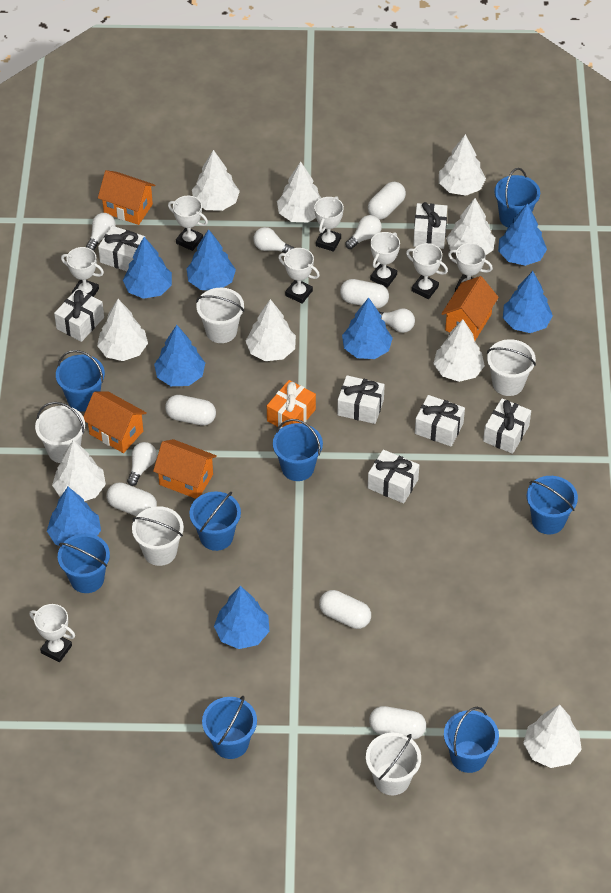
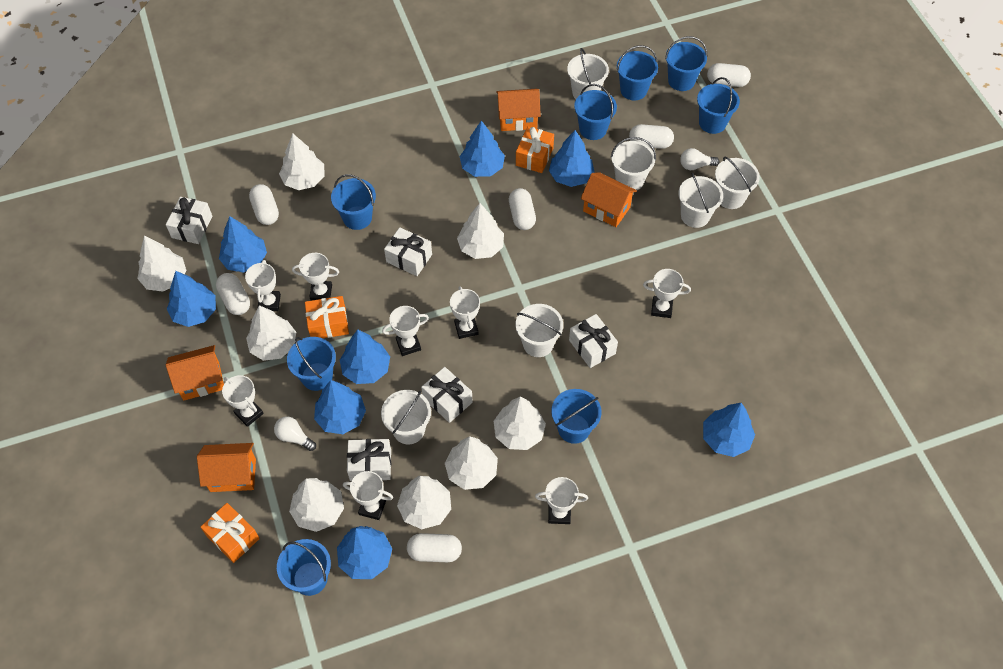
orange gift: [267,380,316,429] = 1 -> [201,503,260,563] [305,296,349,338] [516,126,554,173] = 3
white bucket: [35,402,85,463] [132,506,184,566] [196,288,244,343] [366,733,421,795] [487,339,536,396] = 5 -> [381,390,431,444] [516,304,563,357] [567,48,609,99] [611,137,656,190] [678,173,723,228] [715,157,760,209] = 6
white gift: [54,289,104,342] [98,226,146,271] [337,375,385,424] [368,449,419,504] [413,202,447,249] [415,395,465,447] [483,398,531,454] = 7 -> [166,197,212,244] [347,439,391,481] [384,227,432,276] [421,367,473,423] [569,314,618,368] = 5
white light bulb: [86,213,116,251] [127,442,157,486] [253,227,294,253] [345,215,382,249] [379,308,415,333] = 5 -> [274,417,316,451] [680,148,719,170] = 2
white tree: [52,440,106,501] [97,299,148,361] [192,150,240,211] [246,299,296,361] [277,162,321,222] [433,319,485,382] [439,134,486,196] [446,198,495,255] [523,705,582,768] = 9 -> [138,235,187,292] [246,305,296,361] [279,134,325,190] [289,478,344,532] [397,476,451,529] [445,437,498,490] [457,203,504,259] [494,396,546,450] = 8

